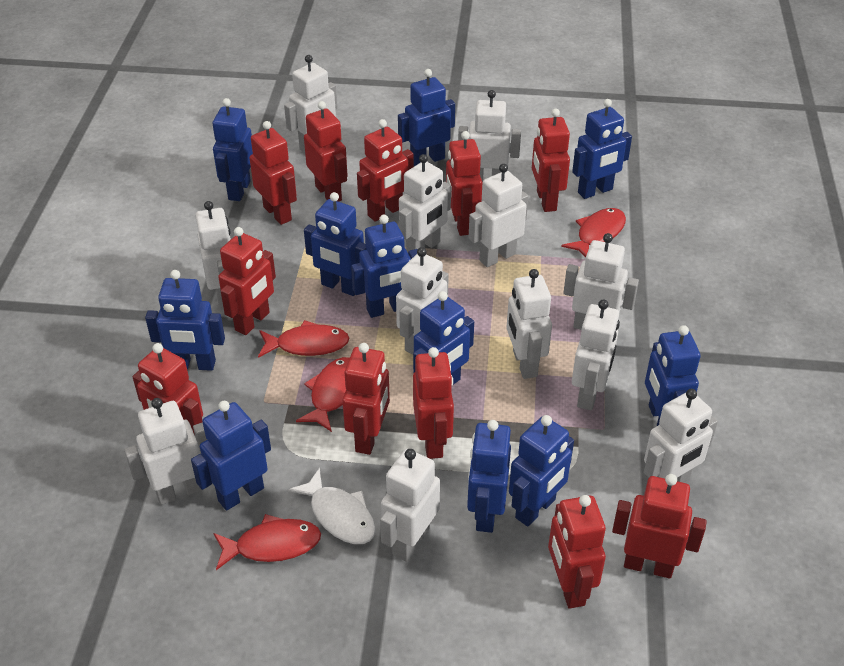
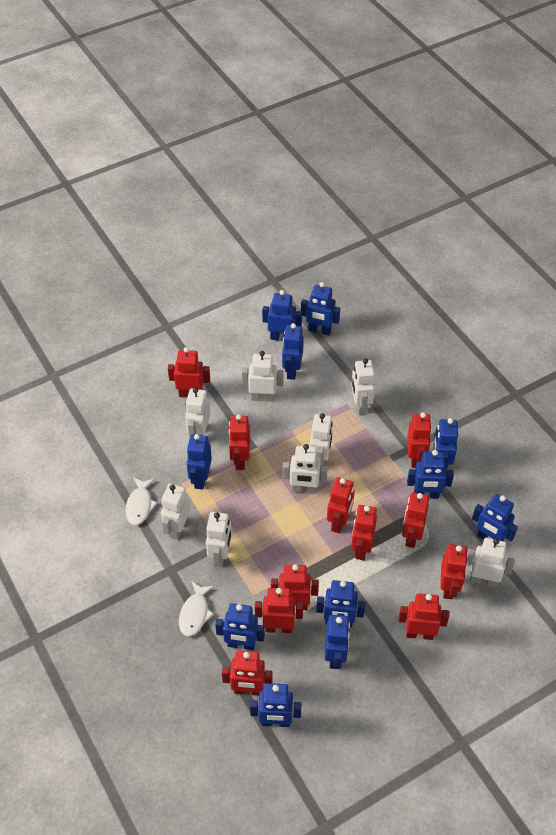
red fish: [214,514,321,570] [258,320,349,358] [296,357,350,432] [561,208,626,257] = 4 -> none = 0
white fish: [288,468,376,544] = 1 -> [126,477,157,525] [179,581,214,636] = 2
white robot: [124,398,207,505] [195,201,231,309] [284,55,337,153] [380,449,440,562] [396,247,449,354] [399,154,451,252] [458,90,521,184] [469,164,529,267] [506,269,552,379] [563,233,639,330] [572,299,620,410] [644,389,718,483] = 12 -> [161,484,191,540] [185,387,211,437] [206,512,232,567] [242,351,284,402] [283,444,328,494] [310,413,333,469] [351,358,375,415] [467,538,515,587] = 8

